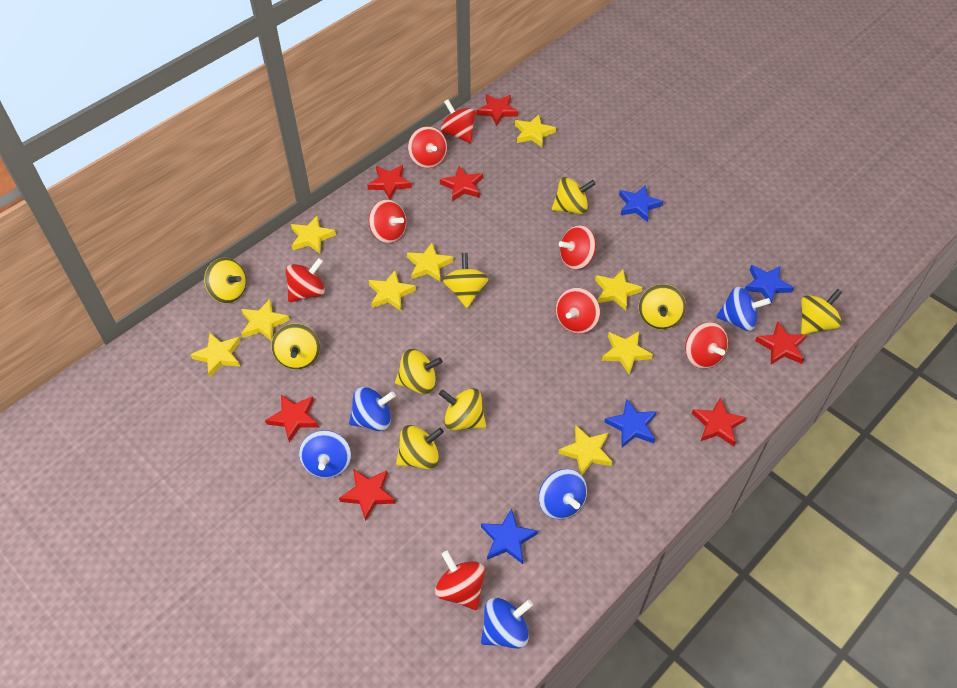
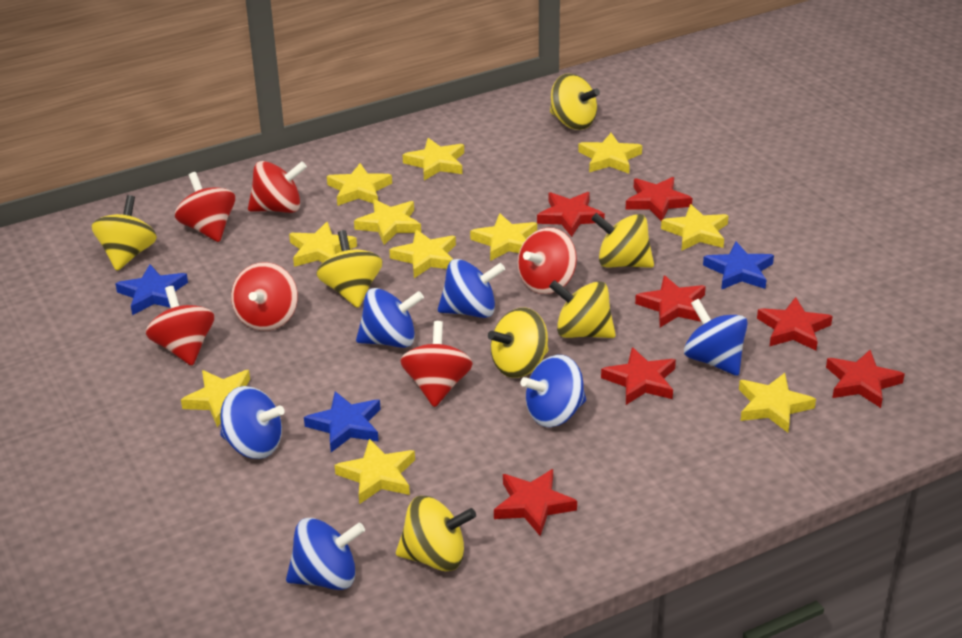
blue spinning top: [299,430,351,478] [349,387,396,431] [481,597,533,649] [539,469,587,519] [716,286,771,331] = 5 -> [220,386,285,459] [286,518,365,590] [356,288,424,348] [438,259,505,318] [520,355,586,427] [684,299,748,376] = 6
blue star: [481,508,538,564] [604,399,657,447] [619,185,663,222] [745,265,794,305] = 4 -> [115,264,188,315] [304,391,381,452] [703,241,774,290] = 3
red spinning top: [286,258,325,302] [369,199,406,243] [408,126,447,168] [435,551,485,610] [441,99,476,143] [556,288,600,334] [559,225,596,270] [685,322,728,369] = 8 -> [146,286,214,366] [175,172,235,242] [231,262,298,331] [248,161,307,213] [400,321,473,407] [518,228,577,294] = 6
yellow spinning top: [204,258,246,303] [271,324,320,369] [395,349,443,394] [396,425,444,470] [439,388,486,431] [443,253,489,308] [552,177,595,214] [639,284,686,329] [801,289,843,335] = 9 -> [92,195,157,271] [316,230,382,308] [396,496,476,571] [488,308,549,378] [549,280,616,338] [550,73,600,130] [591,213,654,268] = 7
yellow star: [190,333,241,377] [241,299,290,341] [291,216,336,253] [368,270,416,311] [407,243,453,282] [515,114,556,147] [558,426,612,475] [595,269,643,310] [602,331,653,375] = 9 -> [181,370,250,427] [289,222,357,267] [327,163,392,206] [335,439,415,504] [354,199,421,245] [389,229,456,278] [403,138,464,180] [470,213,537,261] [578,133,642,174] [661,204,729,251] [739,373,816,433] = 11

